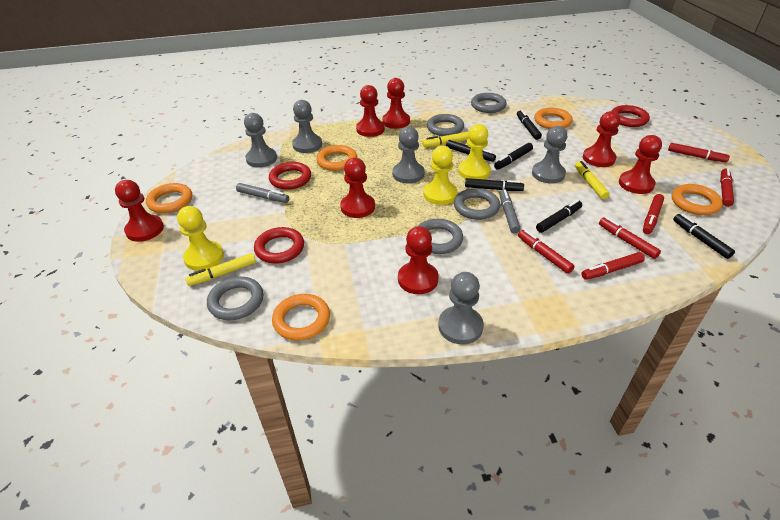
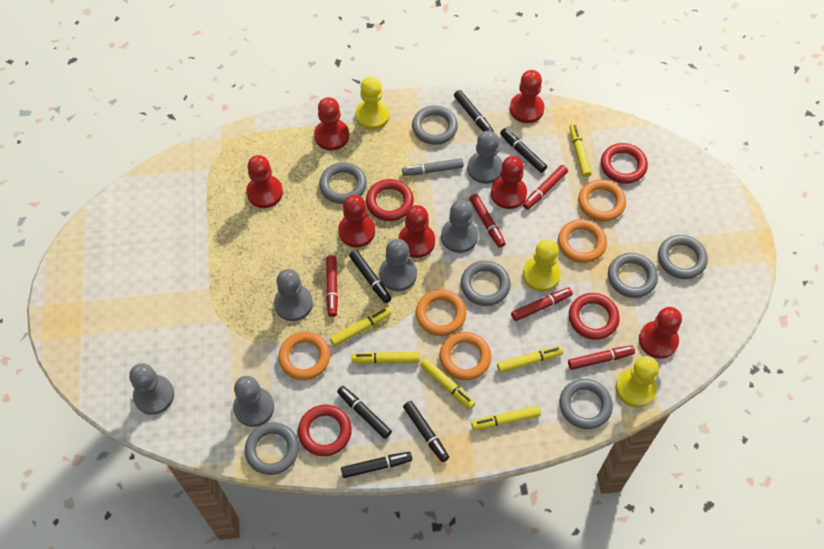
grey marker: [236,183,289,203] [499,190,521,233] = 2 -> [402,158,464,176] = 1
grey pawn: [244,113,277,168] [292,100,322,153] [392,126,425,183] [438,272,484,344] [532,126,567,183] = 5 -> [129,363,174,415] [233,376,274,427] [274,269,313,321] [379,239,417,291] [441,200,478,253] [467,131,503,184] = 6
grey ring: [207,277,263,320] [418,219,463,254] [427,114,464,136] [454,188,500,220] [471,93,507,113] = 5 -> [245,422,299,475] [319,162,367,204] [412,106,458,145] [461,261,511,306] [559,379,613,429] [608,253,658,298] [658,235,708,279] = 7
red marker: [518,230,575,274] [581,252,645,280] [599,217,661,259] [643,194,664,234] [668,143,730,162] [720,168,734,207] = 6 -> [326,255,338,317] [469,194,506,248] [511,288,573,321] [523,165,568,210] [568,345,635,370] = 5
red ring: [254,227,304,264] [269,162,311,190] [612,105,650,127] = 3 -> [298,405,352,456] [366,179,414,221] [569,293,620,340] [601,143,648,184] = 4
yellow marker: [185,253,256,286] [422,131,469,147] [575,161,610,199] = 3 -> [330,307,391,347] [352,352,420,364] [420,358,475,409] [471,406,541,431] [497,346,563,373] [569,123,592,177] = 6

